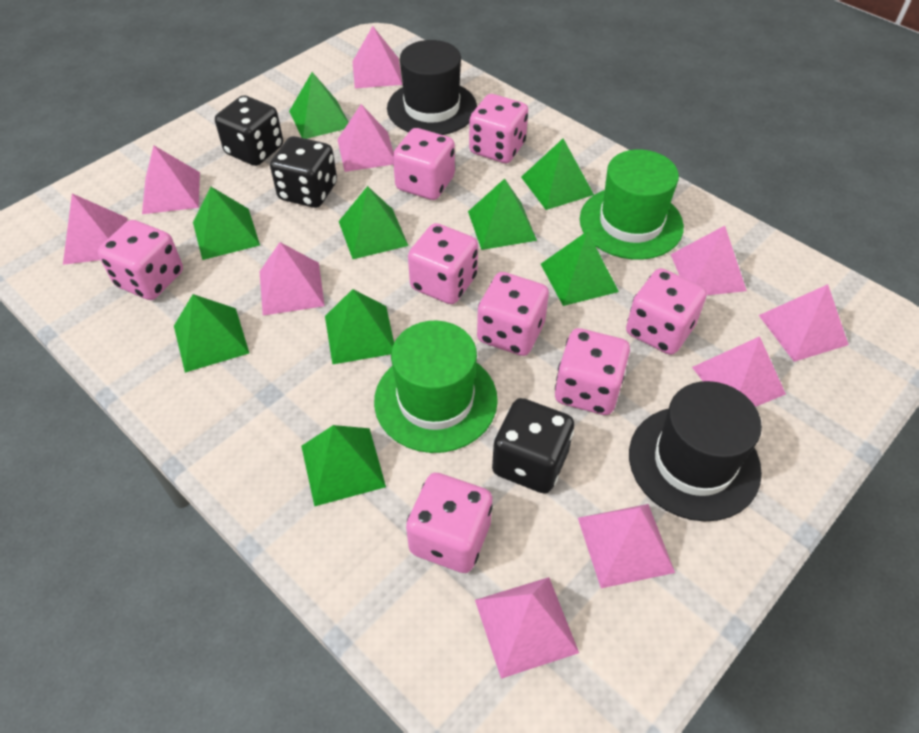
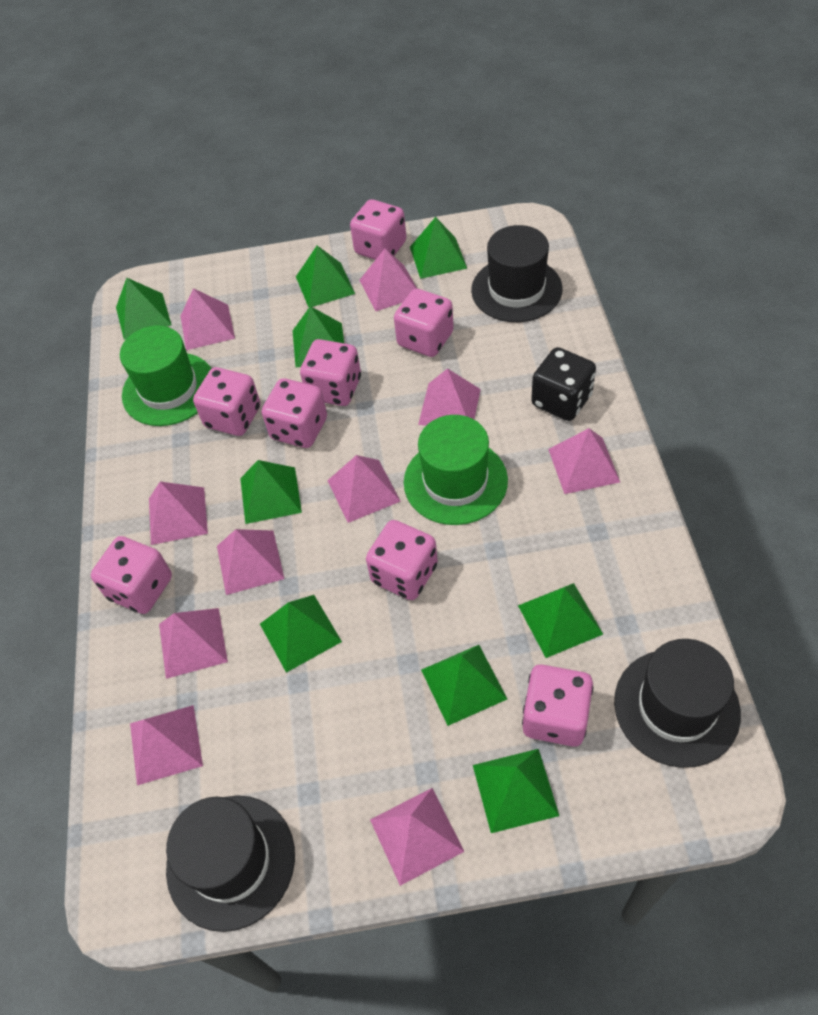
black dice: [215,95,283,166] [270,136,337,208] [492,398,574,494] = 3 -> [531,347,596,421] = 1
black hat: [387,40,477,135] [629,381,762,522] = 2 -> [166,795,295,932] [471,225,562,322] [614,639,741,768] = 3

